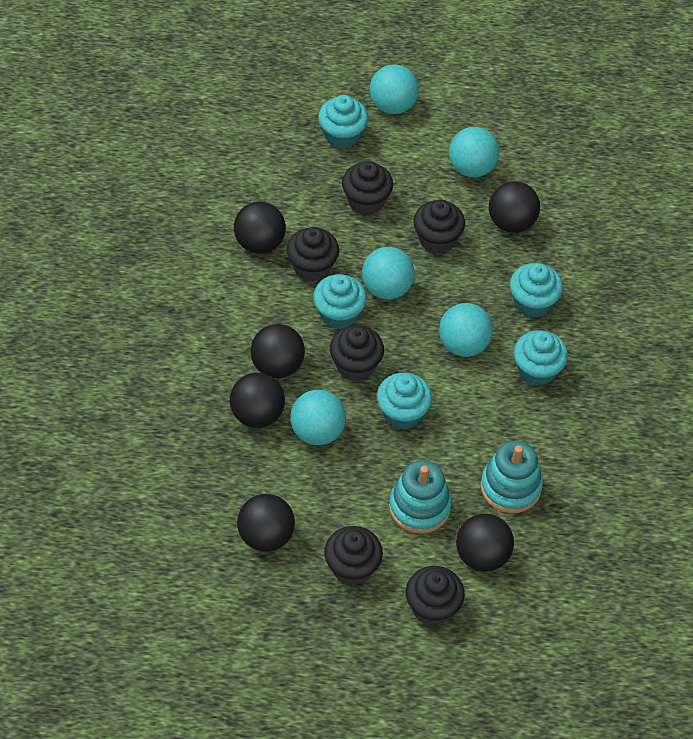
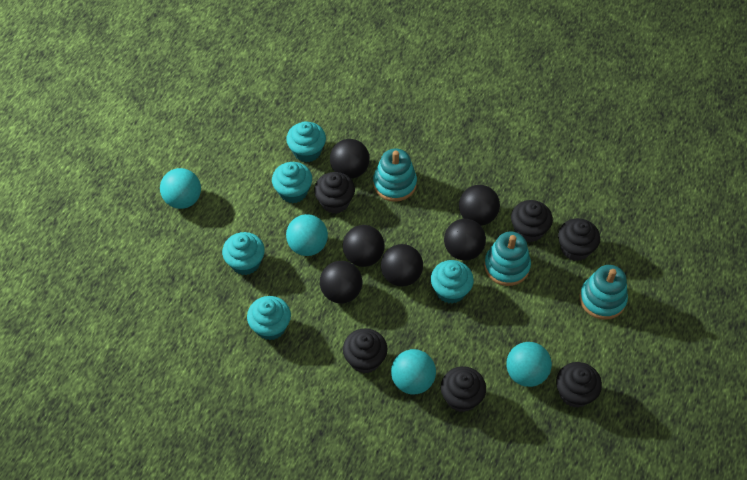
turquoise ball: [291,390,346,445] [362,247,415,299] [370,65,419,114] [439,303,493,357] [449,127,499,177] = 5 -> [160,168,201,209] [286,214,328,256] [391,349,436,394] [506,342,552,387] = 4
turquoise stacking toy: [389,460,451,534] [480,441,543,513] = 2 -> [373,149,417,202] [484,232,531,286] [580,265,628,320] = 3

